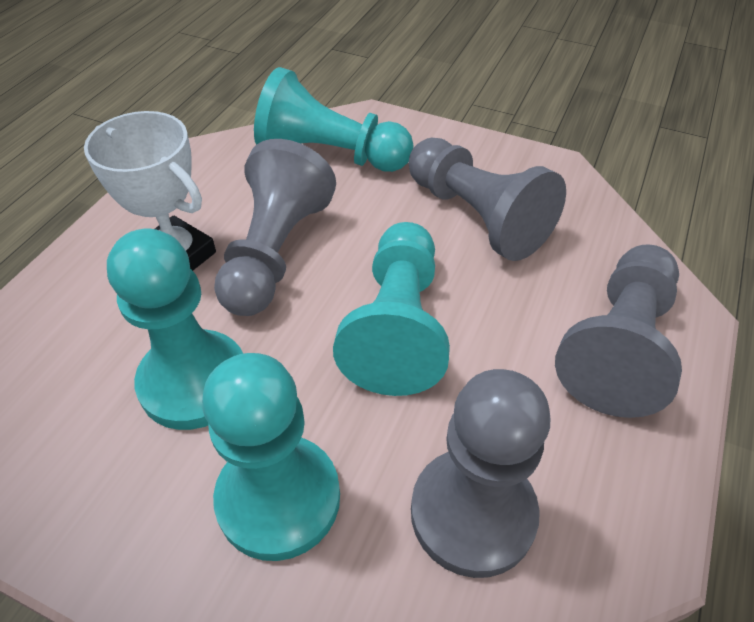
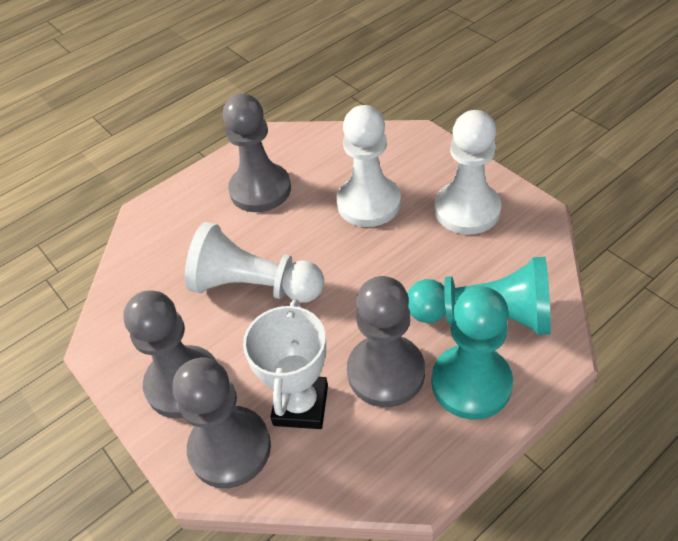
turquoise pawn: [107,229,243,430] [202,353,340,561] [254,67,414,172] [333,222,450,396] = 4 -> [407,257,551,335] [432,286,513,420] = 2
white pawn: none = 0 -> [185,222,324,303] [337,105,401,227] [434,110,501,235] = 3

